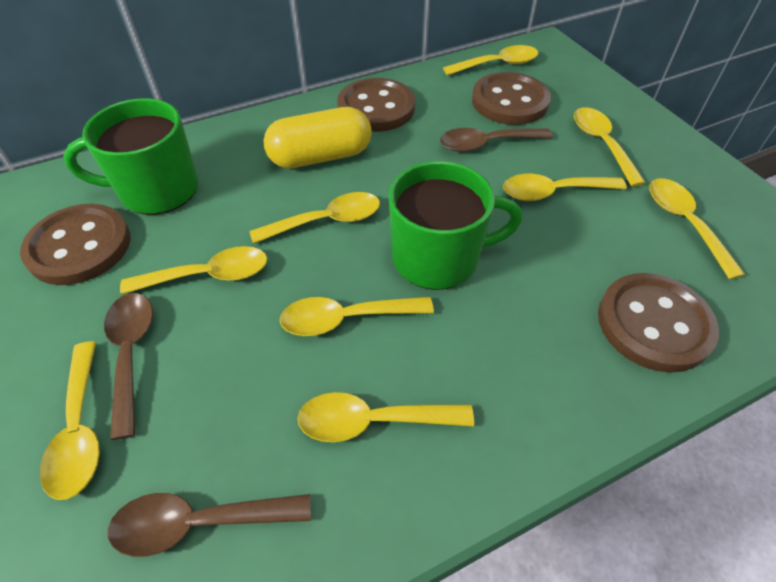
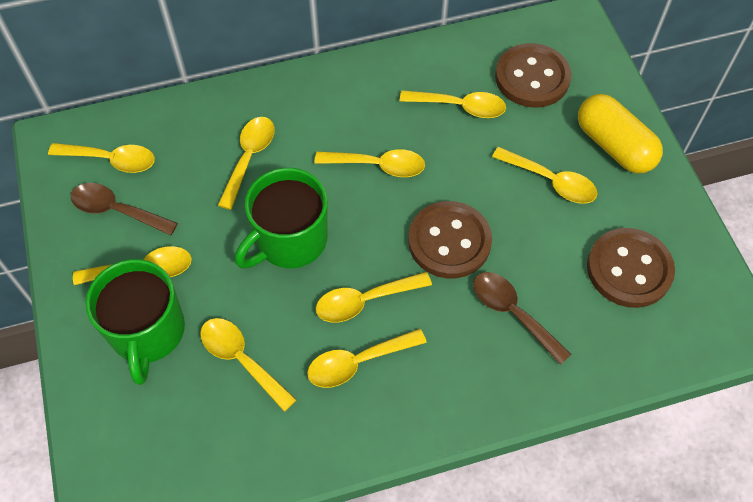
brown button: [20,204,130,285] [337,78,415,132] [472,72,551,125] [598,273,719,373] = 4 -> [408,201,492,278] [495,43,571,108] [587,228,675,308] = 3
brown spoon: [104,293,153,440] [108,493,311,557] [440,128,553,152] = 3 -> [71,183,178,236] [473,272,571,365] = 2

